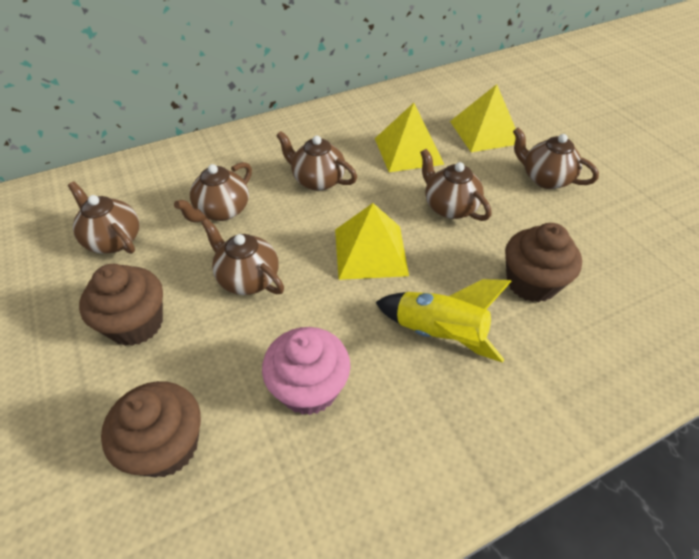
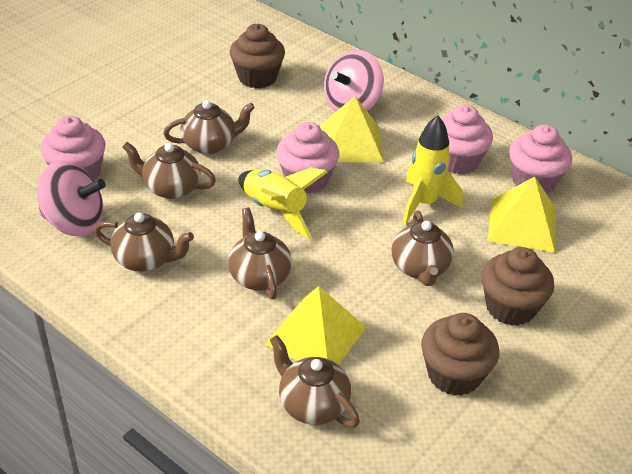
pink cupcake: [262,327,350,415] = 1 -> [40,116,106,180] [276,122,339,194] [441,105,493,174] [509,125,572,193] = 4
pink spinning top: none = 0 -> [37,161,106,236] [324,50,384,112] = 2
yellow rocket: [375,279,512,363] = 1 -> [239,168,327,239] [403,115,463,224] = 2

